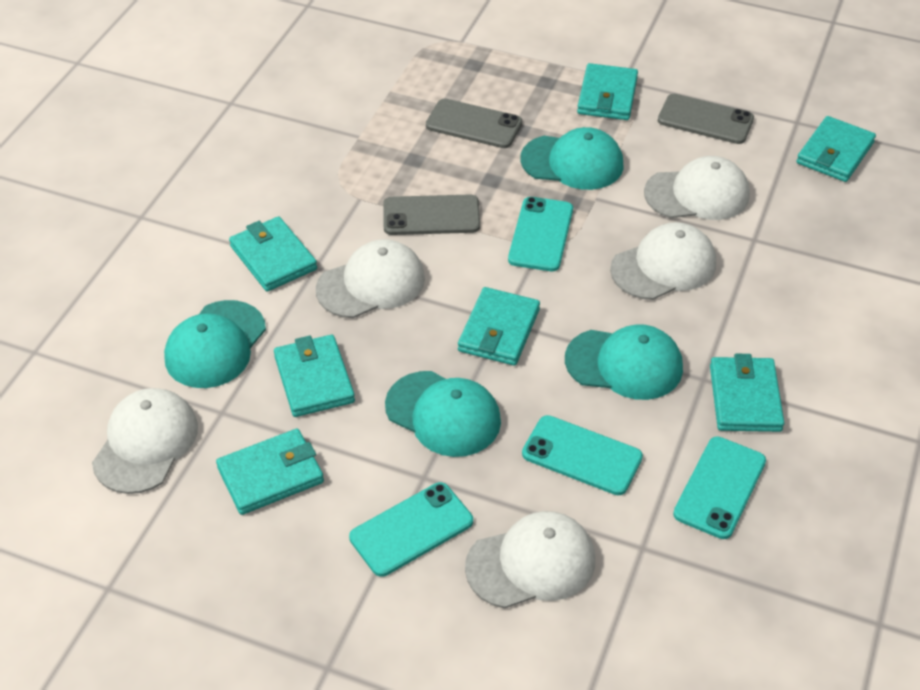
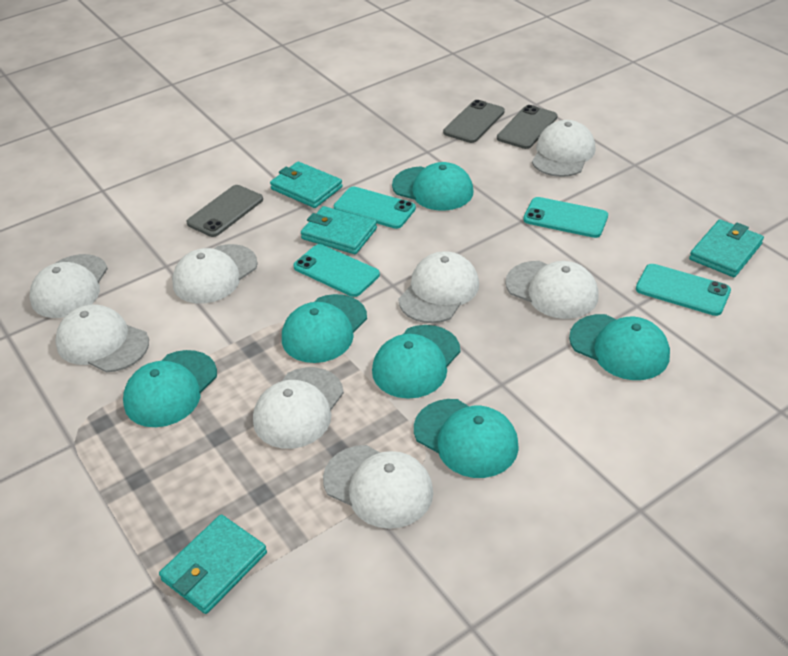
turquoise cap: [164,300,266,388] [385,371,501,457] [521,127,624,190] [565,324,683,400] = 4 -> [123,350,217,427] [282,294,367,363] [372,325,461,399] [392,162,474,211] [414,399,519,478] [569,314,670,380] = 6
turquoise wallet: [216,429,324,515] [229,216,317,292] [274,335,355,417] [458,287,540,366] [577,63,638,120] [710,354,784,432] [796,116,876,182] = 7 -> [159,514,267,614] [270,162,343,208] [301,206,377,254] [689,219,764,277] = 4
white cap: [92,388,198,494] [316,239,425,318] [465,511,595,609] [610,222,716,300] [644,156,750,220] = 5 -> [30,254,108,318] [55,304,149,372] [172,244,258,304] [253,367,344,449] [323,445,433,529] [398,251,479,323] [505,261,599,319] [532,120,596,177] = 8

